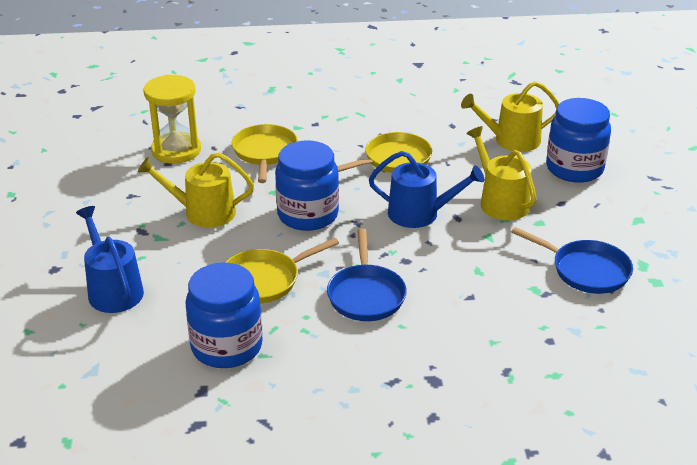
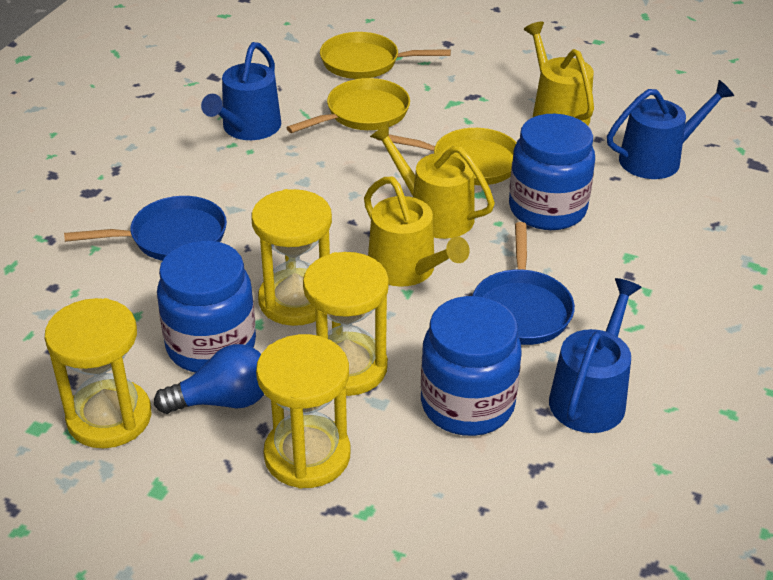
blue light bulb: none = 0 -> [154,344,264,414] = 1
blue watering can: [76,206,144,313] [369,151,484,228] = 2 -> [201,42,281,140] [549,278,642,433] [607,80,734,179] = 3
yellow hourglass: [144,75,201,164] = 1 -> [45,298,151,448] [252,189,332,326] [256,334,350,489] [303,252,389,396] = 4

